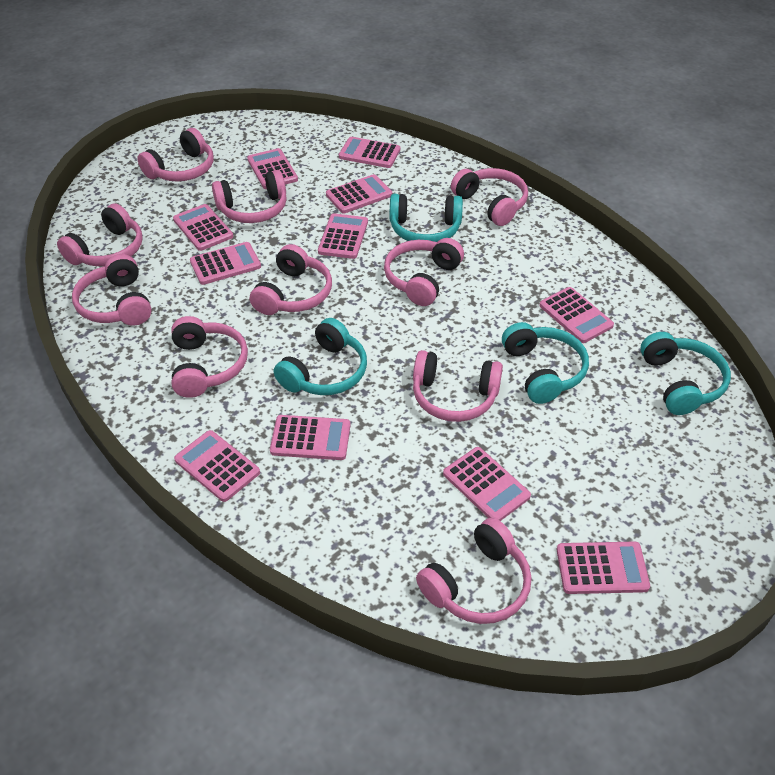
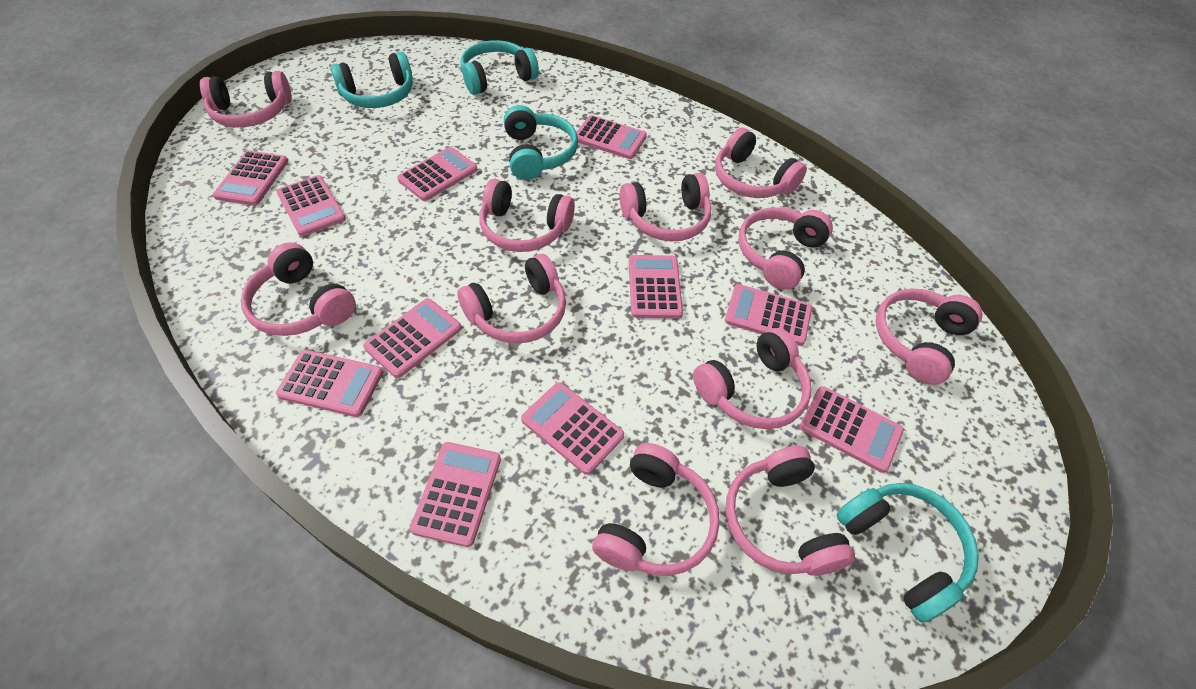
pink headphones: [57,203,143,266] [72,254,152,326] [137,128,214,181] [171,316,248,398] [212,170,287,223] [250,244,332,315] [384,238,464,306] [413,350,503,422] [416,518,531,624] [451,168,528,226] = 10 -> [200,71,291,127] [241,242,356,336] [457,254,566,344] [479,179,575,252] [592,443,720,576] [619,173,712,242] [693,328,812,429] [715,128,807,198] [725,446,855,576] [738,207,833,290] [876,289,983,385] = 11

